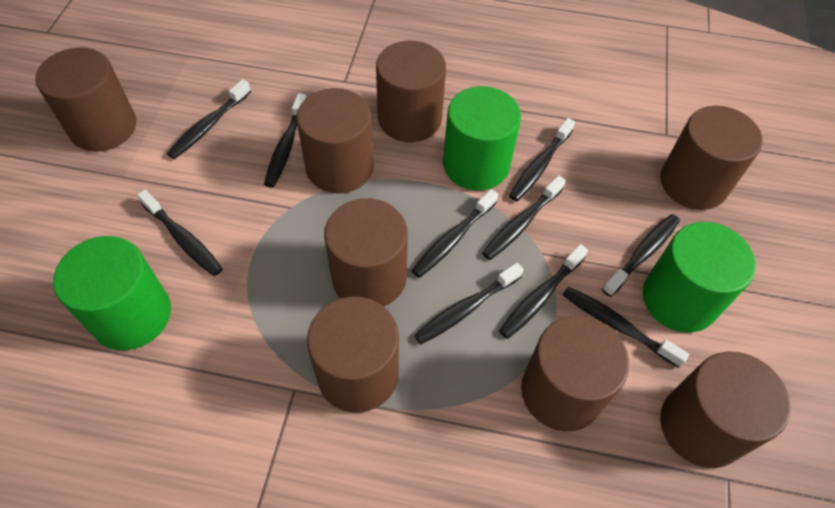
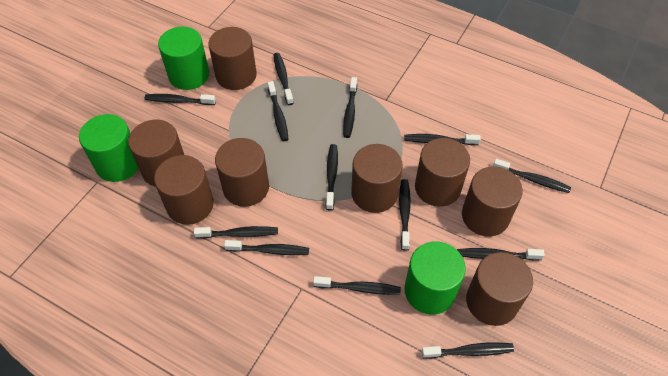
black toothbrush: [137,190,223,276] [167,79,251,159] [264,93,307,188] [412,189,498,278] [414,263,524,344] [482,175,566,260] [499,244,588,339] [509,118,575,201] [563,287,689,368] [602,214,680,297] = 10 -> [144,94,216,105] [194,226,278,239] [224,240,309,255] [268,81,289,141] [274,53,294,105] [313,276,401,295] [326,144,338,210] [343,77,357,138] [399,179,411,251] [404,134,481,145] [422,342,514,359] [457,248,545,261] [493,159,571,193] = 13

